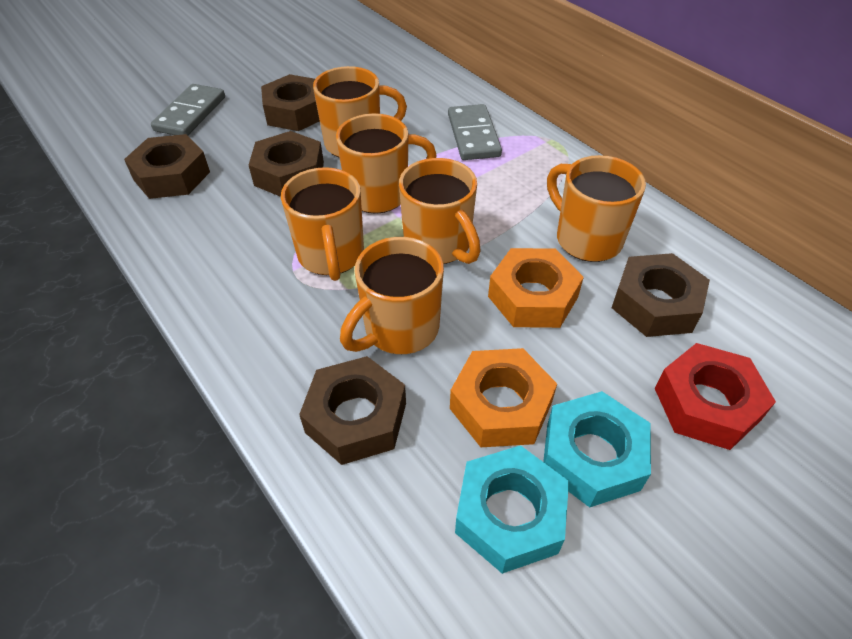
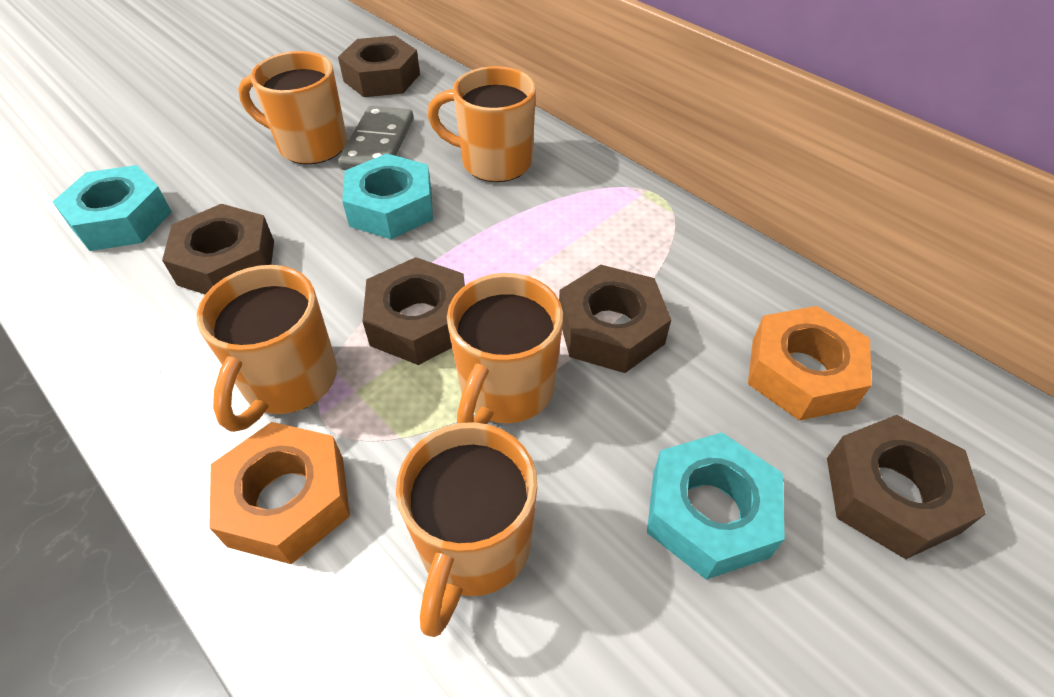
grey domino: [151,84,225,136] [448,104,502,160] = 2 -> [338,106,414,170] = 1
orange mug: [281,167,364,281] [313,66,407,158] [336,113,437,214] [340,237,444,354] [399,158,481,264] [547,155,646,262] = 6 -> [197,265,337,432] [238,51,347,164] [396,422,537,637] [427,66,536,182] [447,273,563,424] = 5
red nut: [655,343,776,450] = 1 -> none = 0
turquoise nut: [455,445,569,574] [543,391,651,508] = 2 -> [53,165,172,251] [342,154,433,239] [647,432,785,580] = 3

